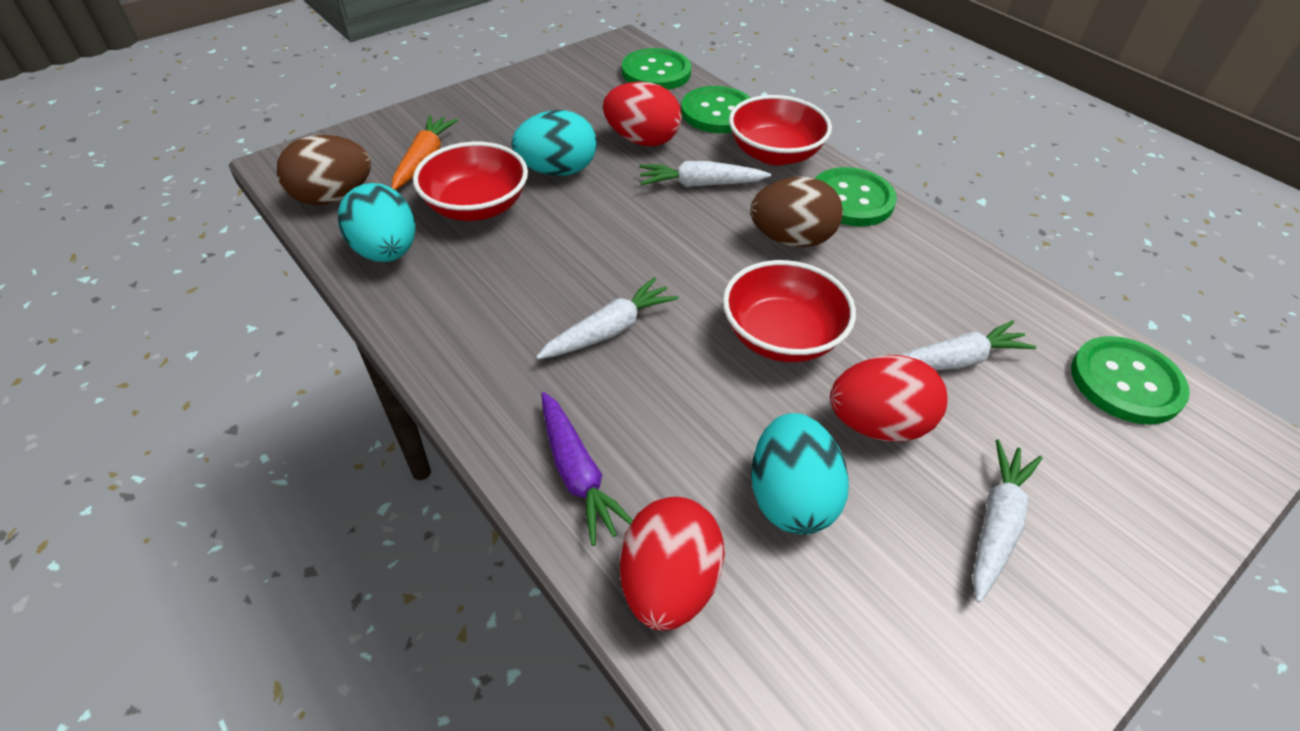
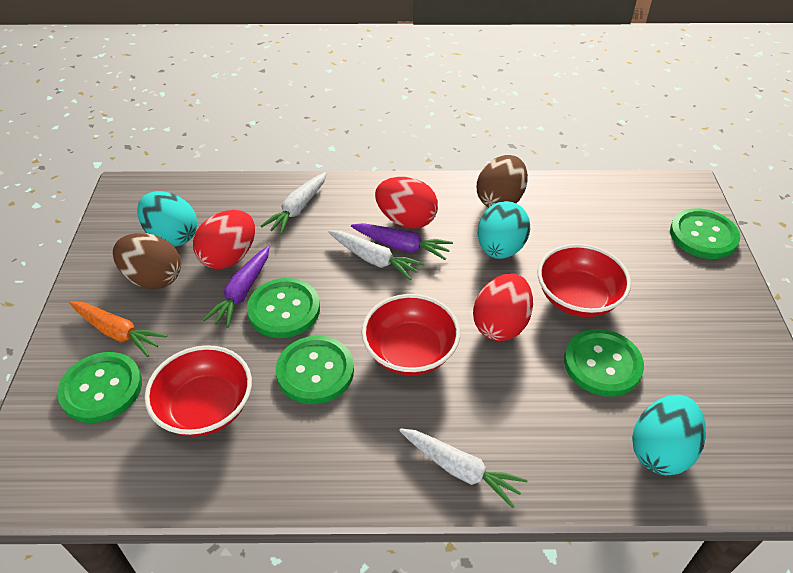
green button: [622,48,691,90] [681,86,751,133] [815,167,897,226] [1071,336,1190,425] = 4 -> [57,352,142,423] [247,278,320,338] [276,336,354,404] [564,329,644,397] [670,208,740,259] = 5
purple carrot: [541,392,633,546] = 1 -> [203,246,270,328] [351,223,453,260] = 2
white carrot: [536,277,679,359] [639,161,771,187] [900,320,1037,370] [972,439,1043,603] = 4 -> [261,172,327,235] [328,230,424,281] [399,428,527,508] = 3

